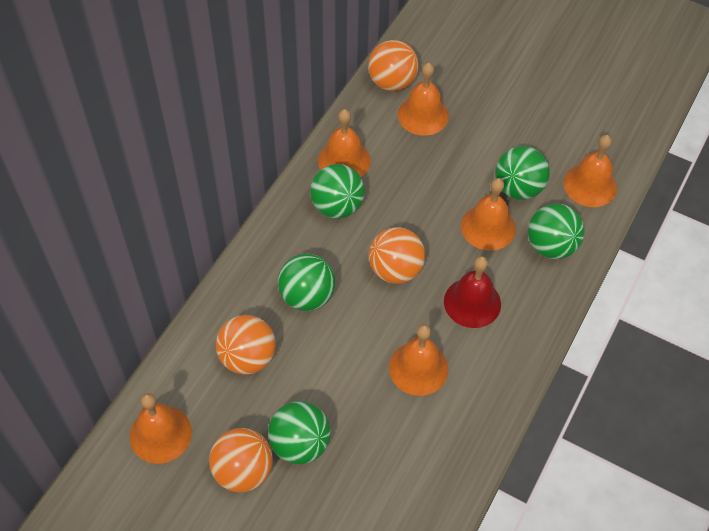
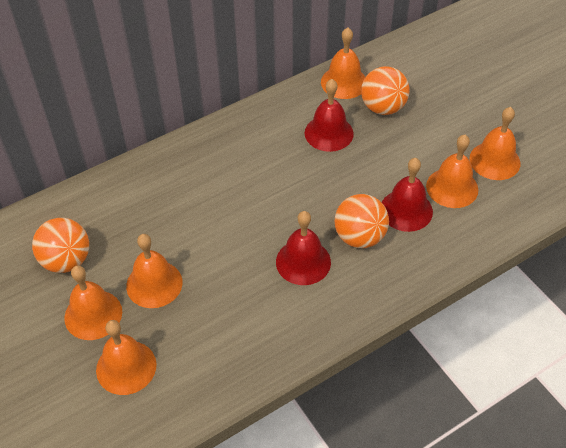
green ball: [268,401,331,464] [278,254,335,311] [310,164,365,219] [495,146,550,200] [528,203,585,259] = 5 -> none = 0
orange ball: [209,428,273,492] [216,315,276,375] [368,40,419,91] [369,227,425,284] = 4 -> [32,218,89,273] [335,194,389,248] [361,66,410,115] = 3
red bell: [444,256,501,328] = 1 -> [276,211,331,285] [305,79,354,152] [382,158,433,232] = 3

